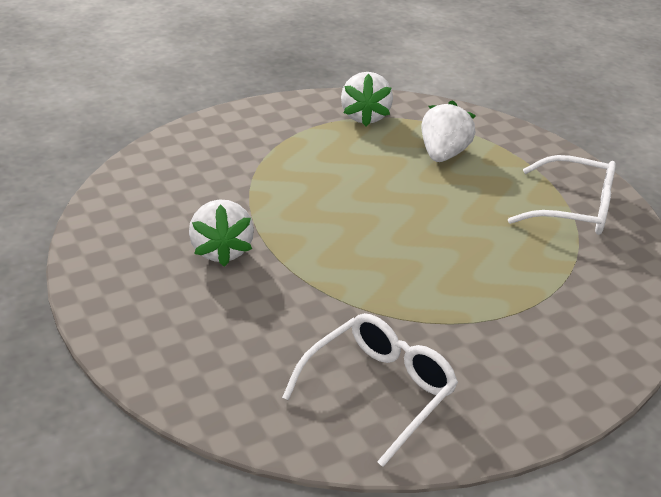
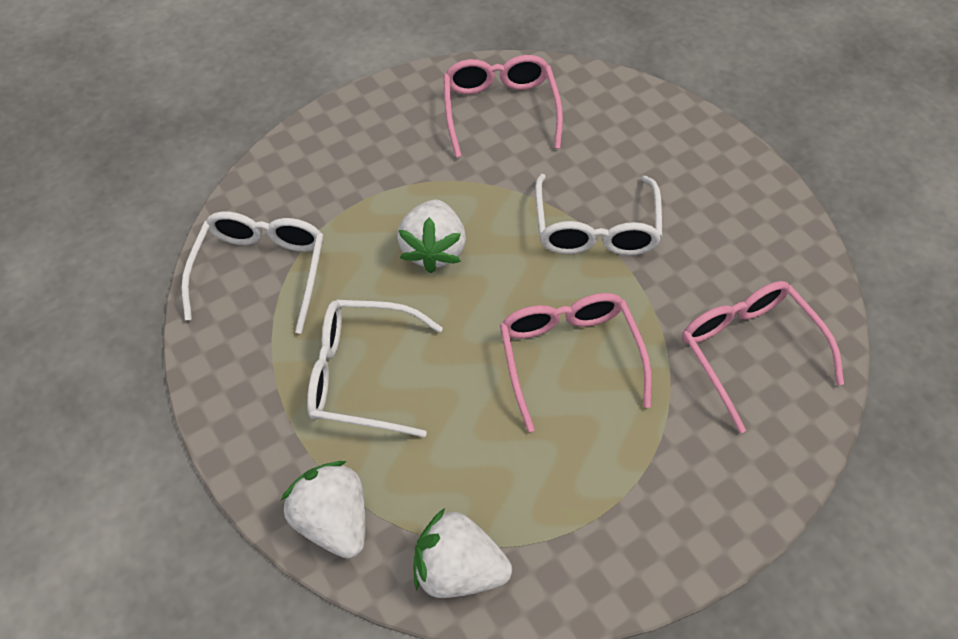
pink glasses: none = 0 -> [443,55,563,158] [500,293,652,432] [682,281,844,433] = 3
white glasses: [282,313,458,467] [508,155,616,235] = 2 -> [181,212,323,334] [307,300,443,437] [535,174,663,256] = 3

